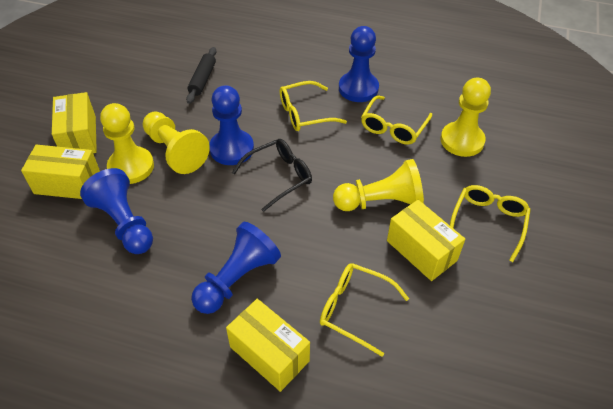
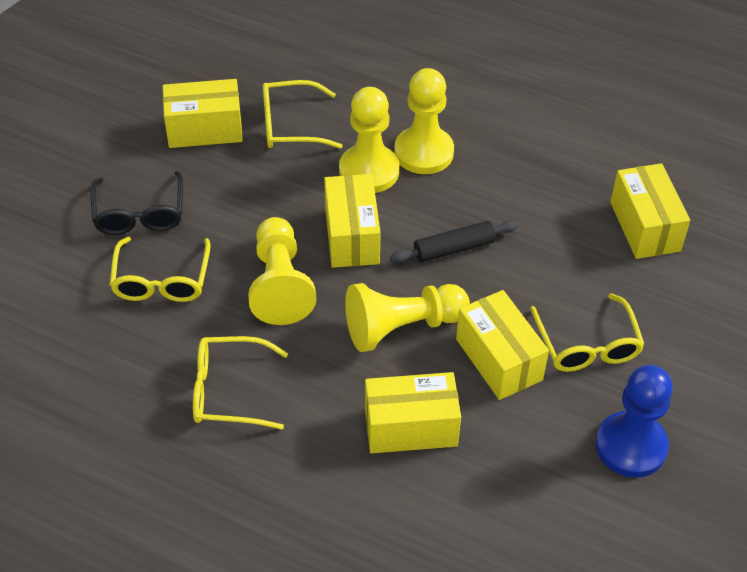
blue pawn: [80,168,153,254] [191,222,281,314] [209,85,254,165] [339,26,379,102] = 4 -> [596,365,673,478] = 1
yellow box: [21,145,100,199] [52,92,97,153] [226,299,310,392] [387,200,465,281] = 4 -> [163,79,243,148] [324,174,381,268] [365,372,461,453] [456,290,549,400] [610,163,690,259] = 5

